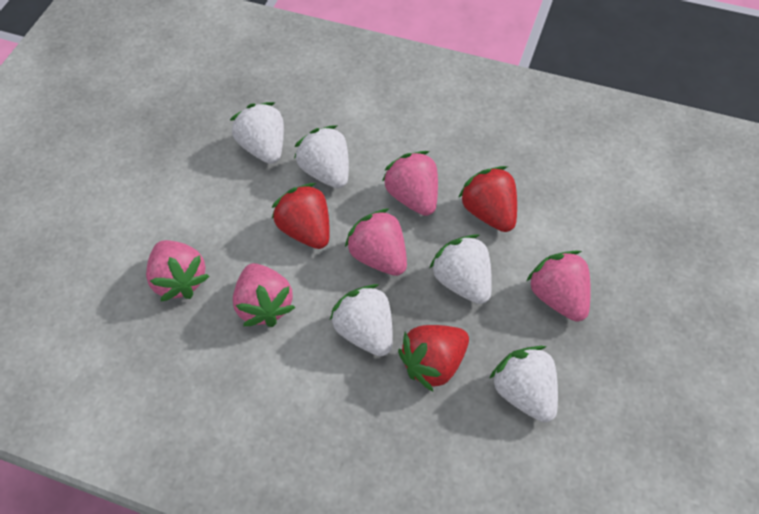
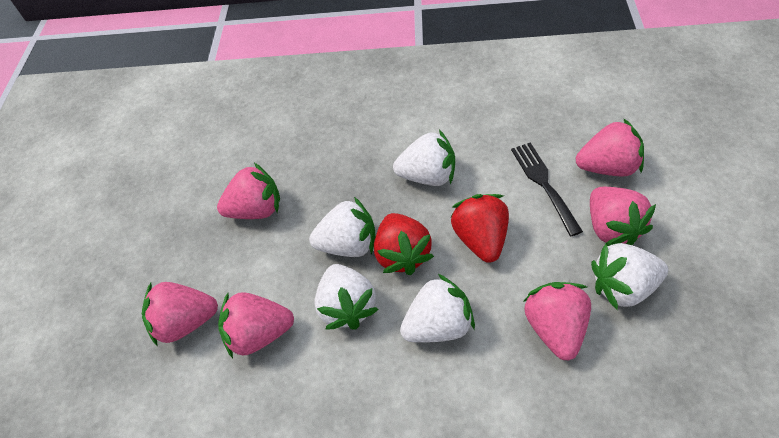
black fork: none = 0 -> [511,142,583,236] = 1
pink strawberry: [146,240,210,301] [233,263,296,327] [345,208,407,276] [382,151,438,216] [526,250,591,322] = 5 -> [142,282,218,347] [217,163,280,219] [218,292,294,358] [523,282,591,361] [576,118,644,177] [590,187,656,246] = 6
red strawberry: [272,183,330,249] [398,325,469,392] [458,166,517,232] = 3 -> [374,213,434,275] [450,194,509,263] = 2

